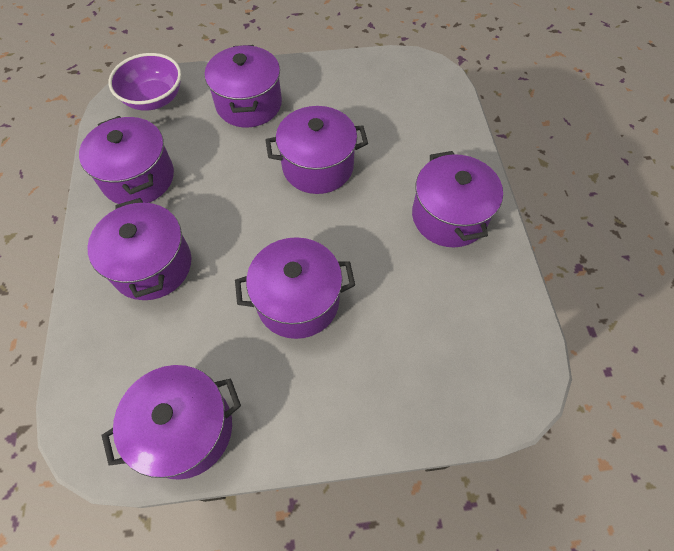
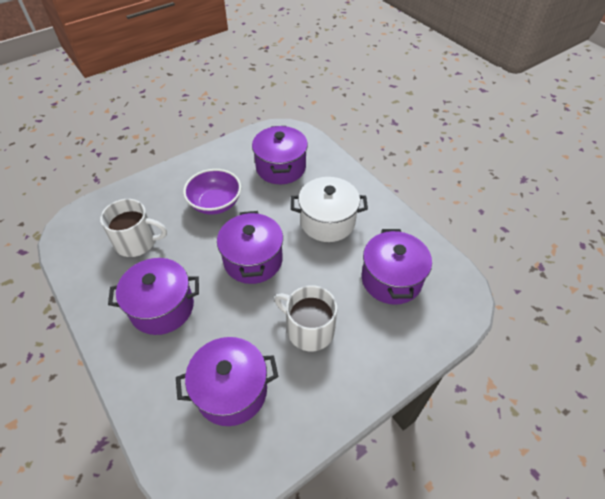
purple pot: [79,116,174,204] [87,198,191,300] [101,365,241,480] [205,45,282,127] [235,237,355,339] [266,106,368,194] [412,151,503,247] = 7 -> [108,258,199,335] [176,337,278,426] [217,211,283,284] [252,126,308,184] [362,229,432,305] = 5
white mug: none = 0 -> [100,199,167,257] [275,285,337,351] = 2
white pot: none = 0 -> [291,177,368,242] = 1

